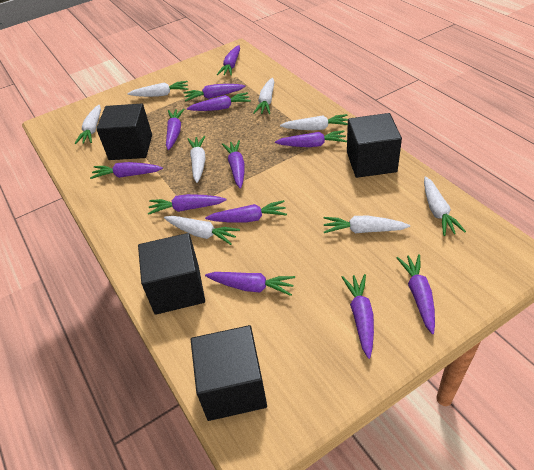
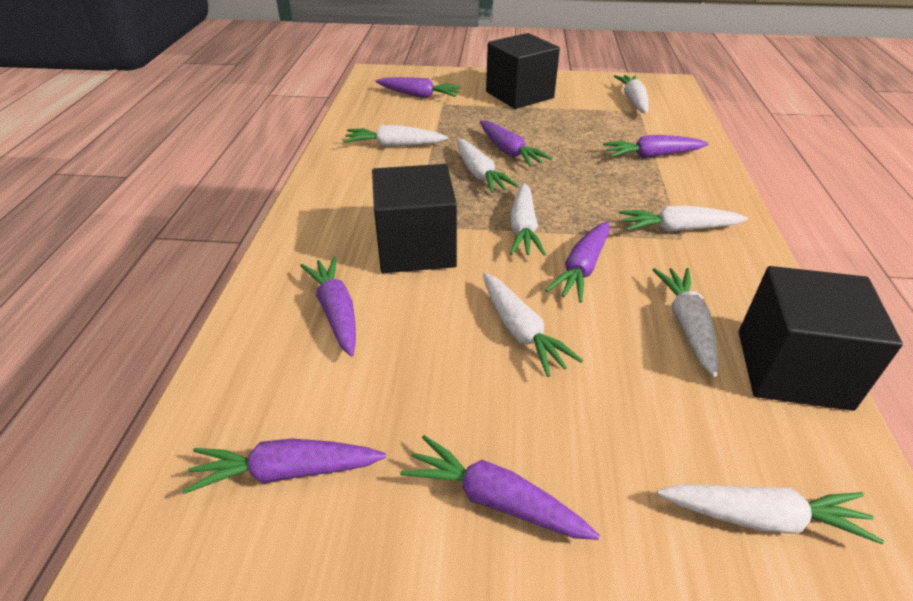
black cube: [96,104,152,160] [138,233,205,315] [191,325,267,421] [347,113,402,178] = 4 -> [372,164,457,273] [486,33,560,109] [739,266,903,411] = 3
purple carrot: [90,162,163,179] [148,194,226,215] [166,109,185,150] [184,84,246,101] [187,92,251,111] [205,200,287,223] [205,272,295,296] [217,45,240,76] [222,140,245,189] [275,130,347,147] [342,274,374,359] [396,254,435,334] = 12 -> [182,439,386,494] [300,256,356,357] [375,77,462,98] [400,435,600,540] [480,120,552,167] [545,221,610,303] [603,135,709,158] = 7

